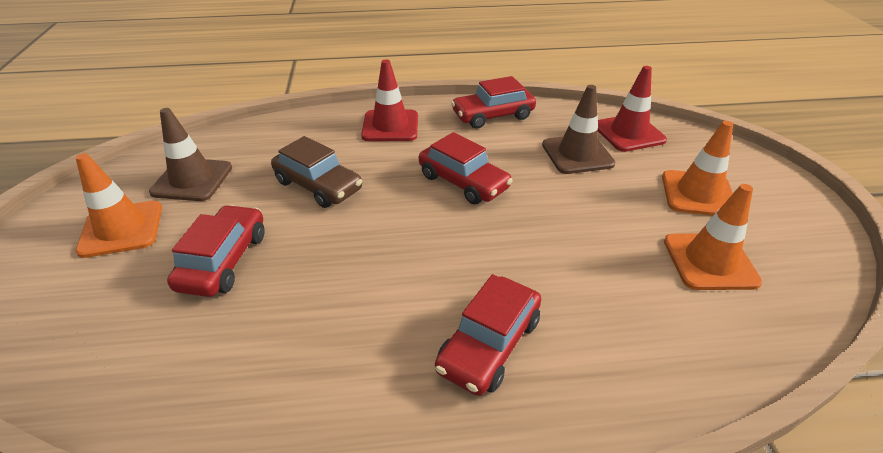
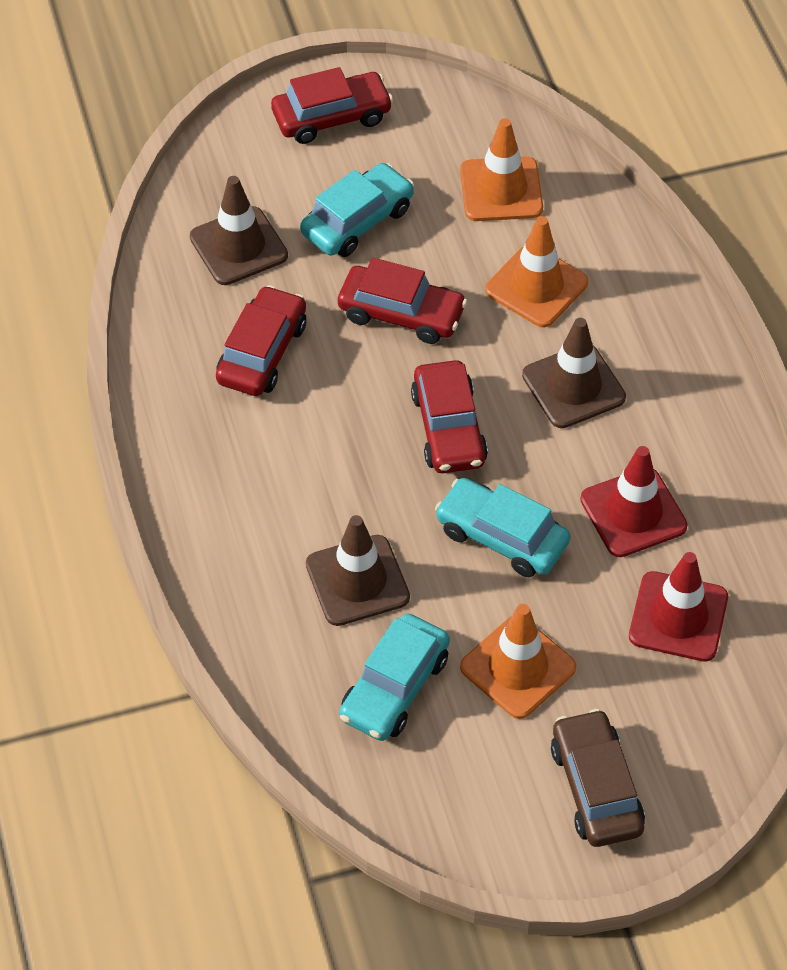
brown traffic cone: [149,108,232,201] [542,85,615,174] = 2 -> [190,176,288,285] [306,515,410,626] [522,318,626,428] = 3
turquoise car: none = 0 -> [300,163,414,257] [339,614,450,741] [435,478,570,577] = 3

